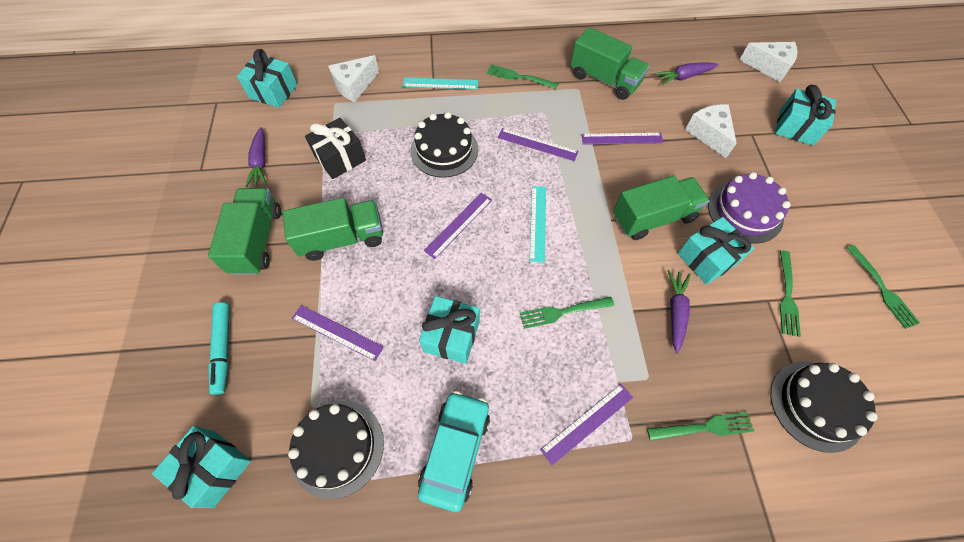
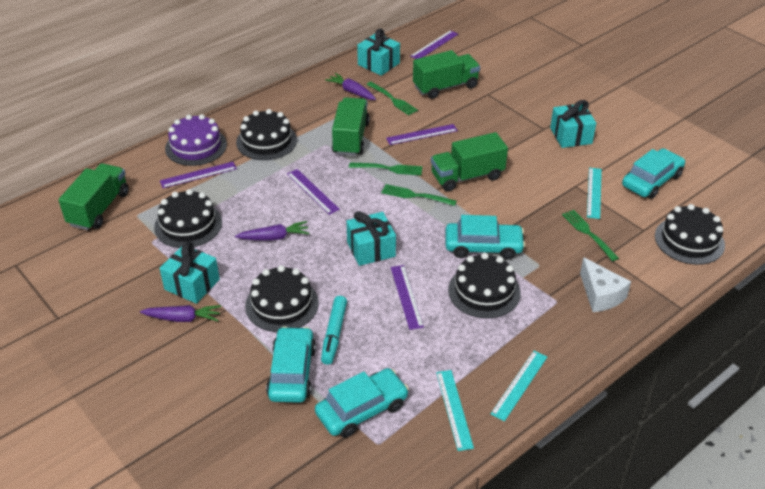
black cake: [288,401,384,499] [410,112,478,178] [770,361,878,453] = 3 -> [154,189,222,248] [236,109,297,160] [245,265,319,332] [448,253,521,318] [655,204,725,265] = 5
black gift: [305,118,366,179] = 1 -> none = 0
green fork: [487,64,558,89] [520,297,614,329] [647,412,755,441] [780,250,801,337] [846,245,920,329] = 5 -> [349,163,422,175] [366,82,418,115] [381,184,457,206] [562,210,619,261] = 4
turquoise car: [418,391,490,512] = 1 -> [266,326,316,403] [315,368,409,438] [445,215,525,260] [622,148,685,199] = 4
turquoise gift: [152,426,251,508] [237,49,297,108] [419,296,480,364] [677,217,754,285] [775,85,836,146] = 5 -> [159,241,220,304] [346,211,396,266] [357,29,400,76] [550,100,596,148] = 4
turquoise ruler: [403,78,478,89] [530,186,546,263] = 2 -> [436,370,474,451] [491,351,547,421] [587,168,602,219] = 3
white cheese: [328,55,379,102] [685,104,737,158] [739,42,798,82] = 3 -> [580,257,631,312] = 1

